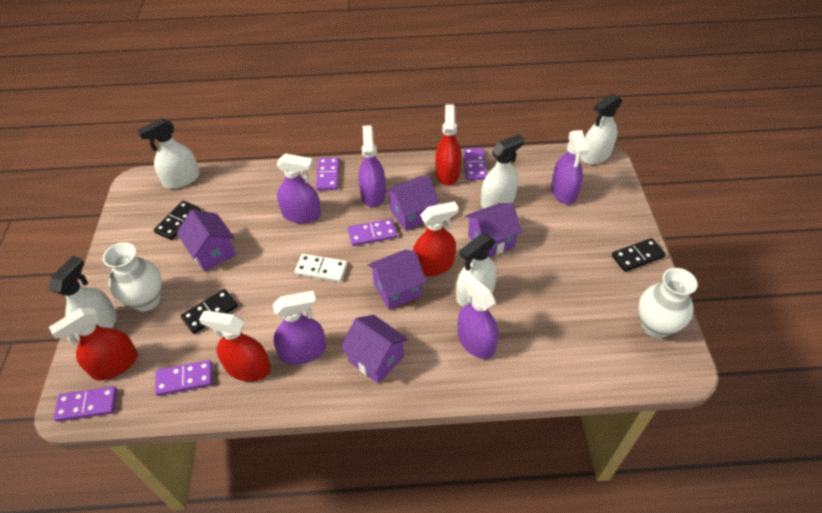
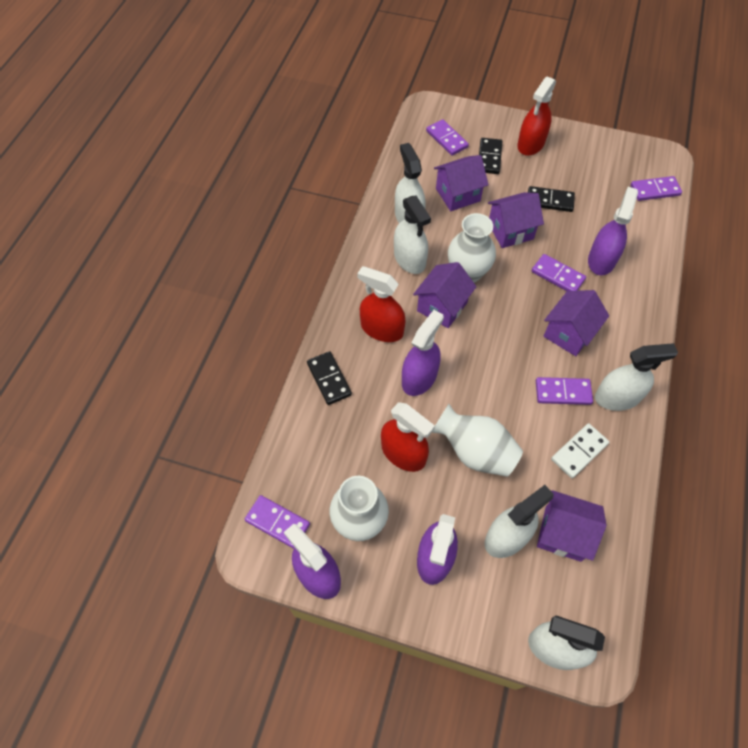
purple spray bottle: [273,291,326,365] [277,153,321,223] [358,125,386,208] [458,272,499,359] [551,130,588,205] = 5 -> [284,524,341,599] [402,310,444,396] [417,514,458,585] [588,187,638,275] = 4
red spray bottle: [49,308,138,381] [199,311,271,382] [413,201,459,276] [435,104,462,185] = 4 -> [357,266,405,342] [381,402,435,472] [517,77,556,156] = 3
white vase: [103,242,162,312] [638,268,698,338] = 2 -> [329,476,389,541] [432,404,523,477] [448,213,496,283] = 3

